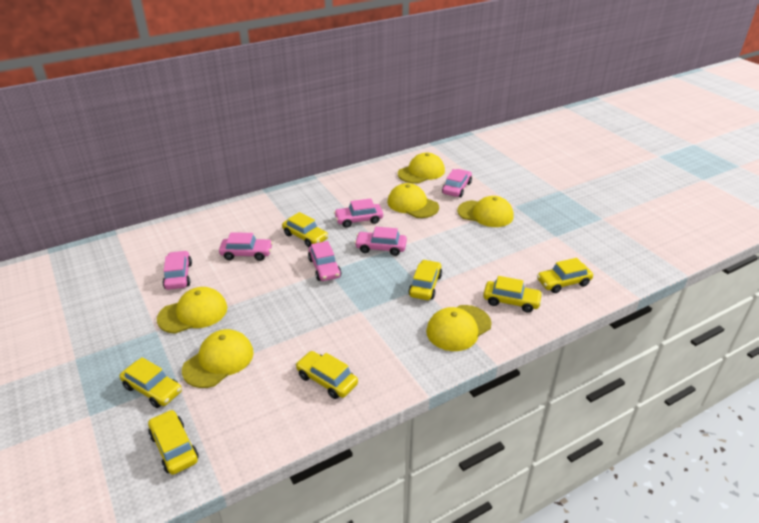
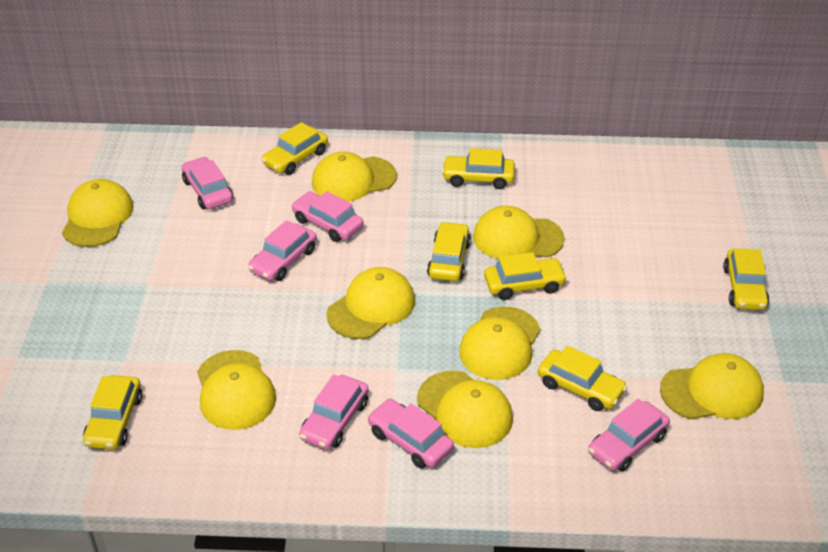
yellow cap: [157,287,227,334] [182,329,254,388] [387,183,439,218] [398,152,445,184] [426,305,492,351] [457,196,514,227] = 6 -> [62,179,134,247] [197,350,276,430] [312,152,397,202] [327,267,415,339] [417,371,513,448] [459,307,540,380] [473,206,565,259] [660,353,764,419] = 8

